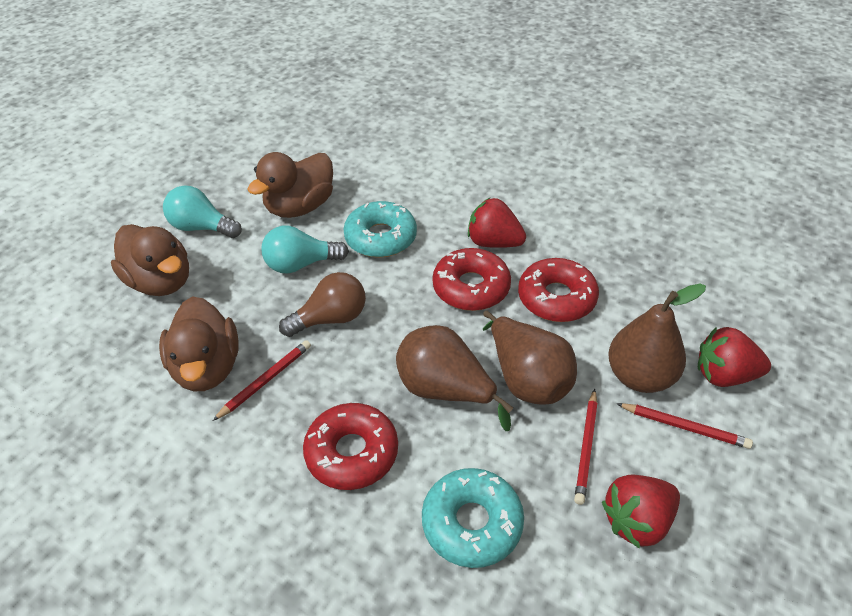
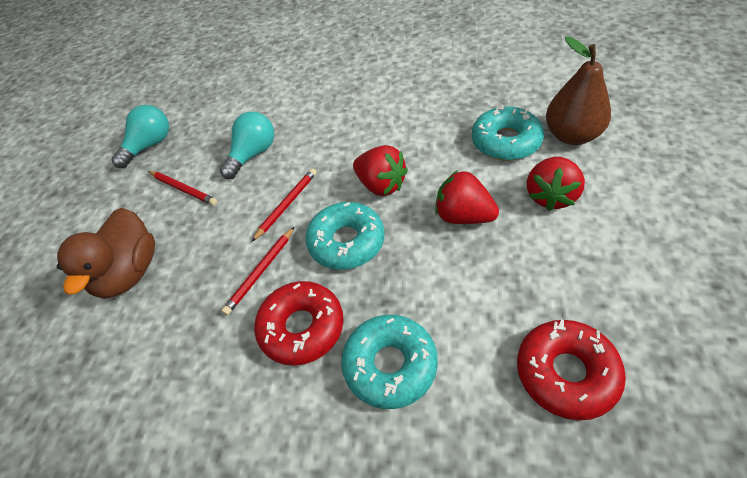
brown duck: [111,224,189,296] [159,297,239,391] [247,152,333,218] = 3 -> [57,208,155,299] = 1
brown light bulb: [279,272,366,337] = 1 -> none = 0
brown pear: [396,325,513,431] [483,311,577,405] [608,284,706,393] = 3 -> [546,37,611,145] = 1
red donut: [303,403,398,490] [433,248,511,311] [518,258,599,322] = 3 -> [254,281,344,366] [517,320,626,420] = 2
turquoise donut: [343,201,417,258] [422,468,524,568] = 2 -> [305,202,385,270] [341,315,438,409] [472,105,544,161] = 3

